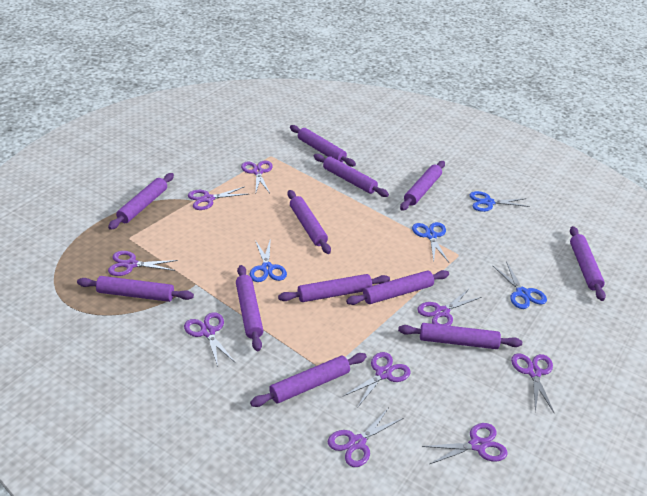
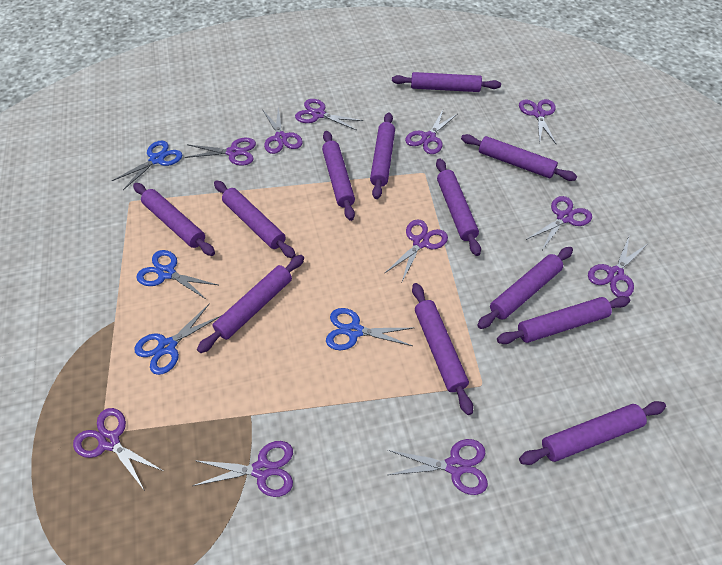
purple scissors: [108,251,178,276] [184,312,236,367] [188,186,248,210] [241,160,273,193] [328,407,404,467] [342,352,410,408] [417,289,482,326] [422,423,507,464] [511,353,554,412] = 9 -> [73,408,163,491] [184,138,256,166] [193,441,293,497] [263,107,303,154] [295,99,363,130] [385,220,448,281] [388,439,488,495] [405,108,457,154] [519,99,556,144] [526,196,592,250] [588,237,647,297] = 11

